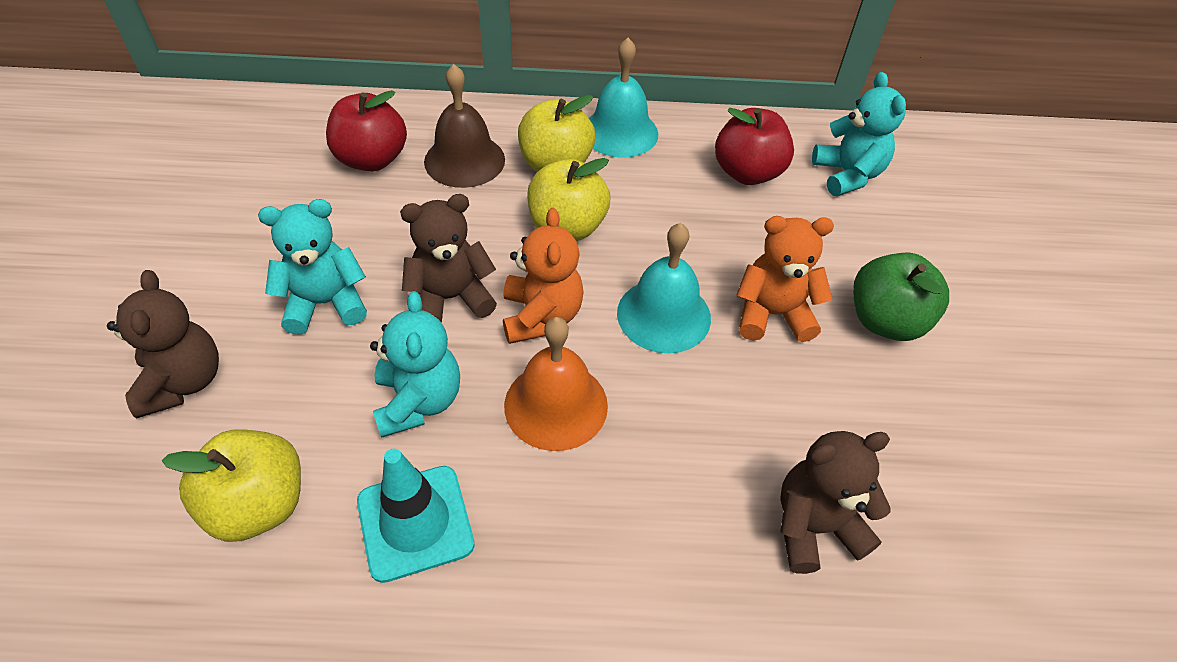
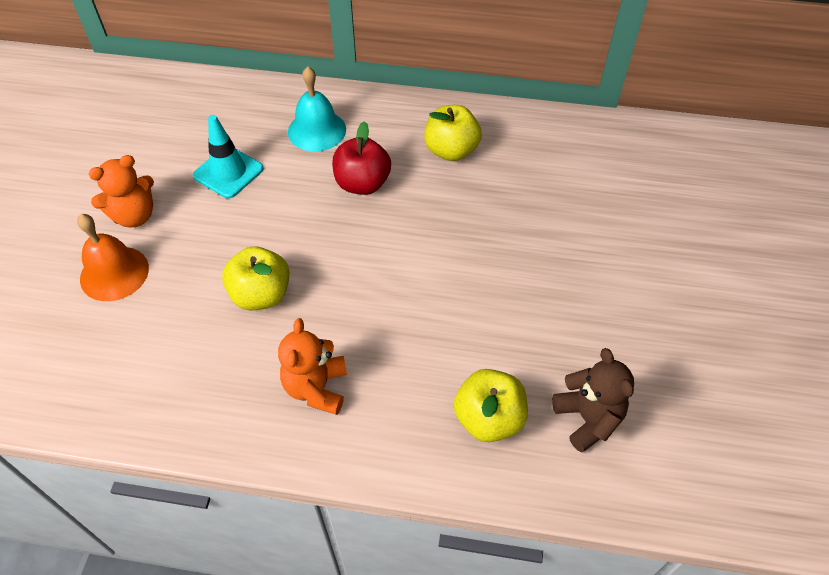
brown bell: [424,64,505,188] = 1 -> none = 0
brown teddy bear: [107,270,219,419] [400,194,497,323] [780,431,891,574] = 3 -> [552,348,634,453] = 1
green apple: [853,253,949,341] = 1 -> none = 0
red apple: [326,90,407,171] [715,108,794,185] = 2 -> [332,121,391,195] = 1
turquoise bell: [589,38,658,158] [617,223,711,353] = 2 -> [288,66,346,152] = 1
turquoise teddy bear: [258,199,367,334] [370,291,460,438] [812,72,906,196] = 3 -> none = 0

